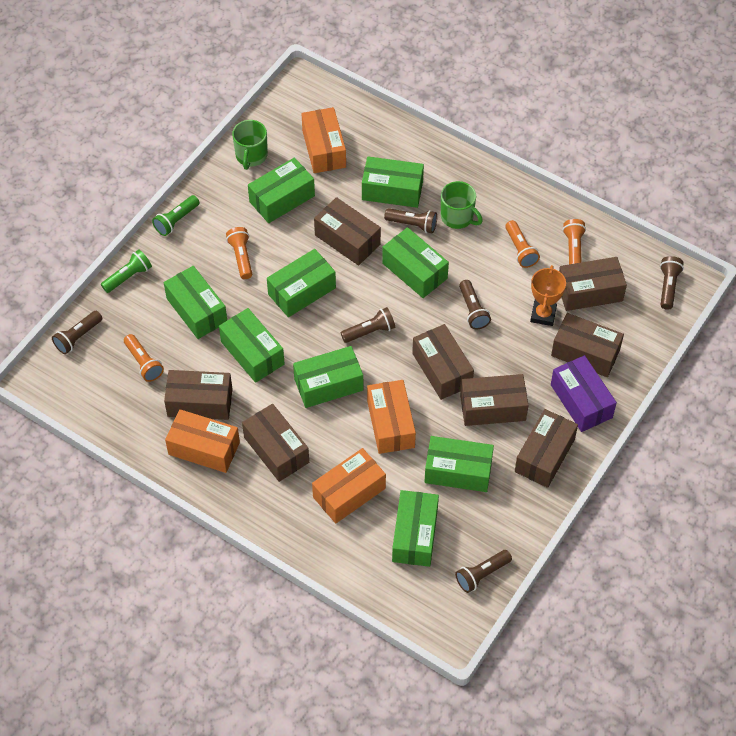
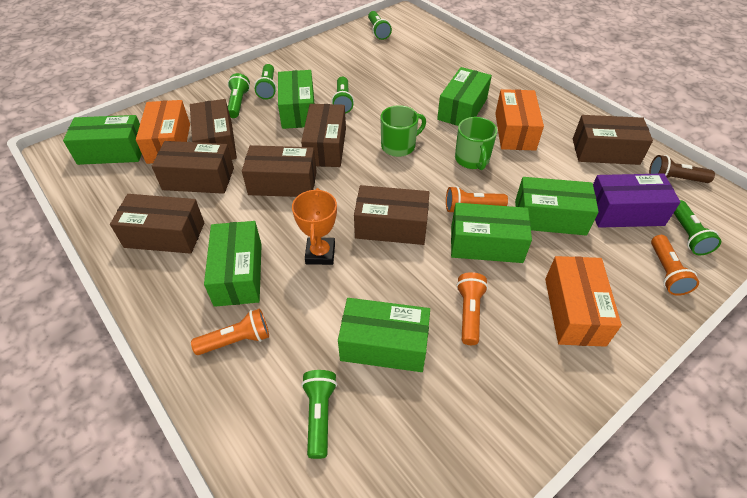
brown box: [164,370,232,420] [242,404,309,482] [314,197,381,266] [412,324,474,400] [460,374,529,426] [515,409,578,488] [551,313,624,377] [559,257,627,311] = 8 -> [110,194,204,254] [152,141,234,194] [190,99,237,160] [242,145,317,197] [301,104,346,167] [354,185,429,245] [573,115,653,165] = 7
brown flashlight: [52,311,102,354] [340,307,395,343] [384,208,437,233] [455,550,512,593] [459,280,491,329] [660,256,684,310] = 6 -> [649,155,715,183] = 1
green box: [164,266,227,339] [219,308,285,383] [248,158,315,223] [267,249,336,317] [293,346,363,408] [362,156,424,208] [382,227,449,298] [392,490,439,567] [424,436,494,492] = 9 -> [63,115,142,165] [204,221,262,307] [278,70,314,129] [338,298,430,372] [437,67,492,126] [451,203,532,263] [515,177,599,235] = 7
green flashlight: [101,249,152,293] [152,195,199,236] = 2 -> [228,73,250,118] [254,64,277,100] [301,370,337,459] [332,77,354,114] [368,11,392,40] [674,200,721,255] = 6
orange box: [165,409,240,473] [302,107,346,173] [312,448,386,524] [367,380,416,454] = 4 -> [136,100,190,164] [495,89,544,151] [545,256,622,347] = 3

